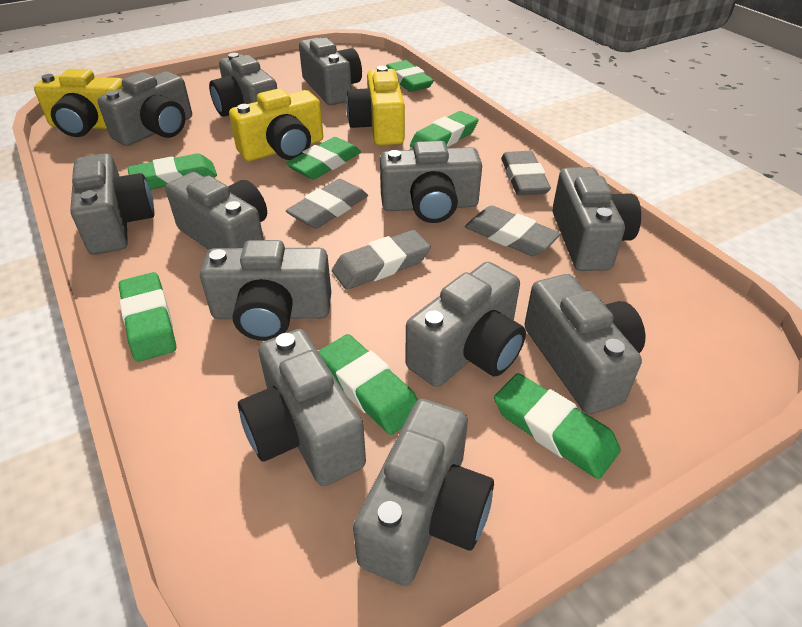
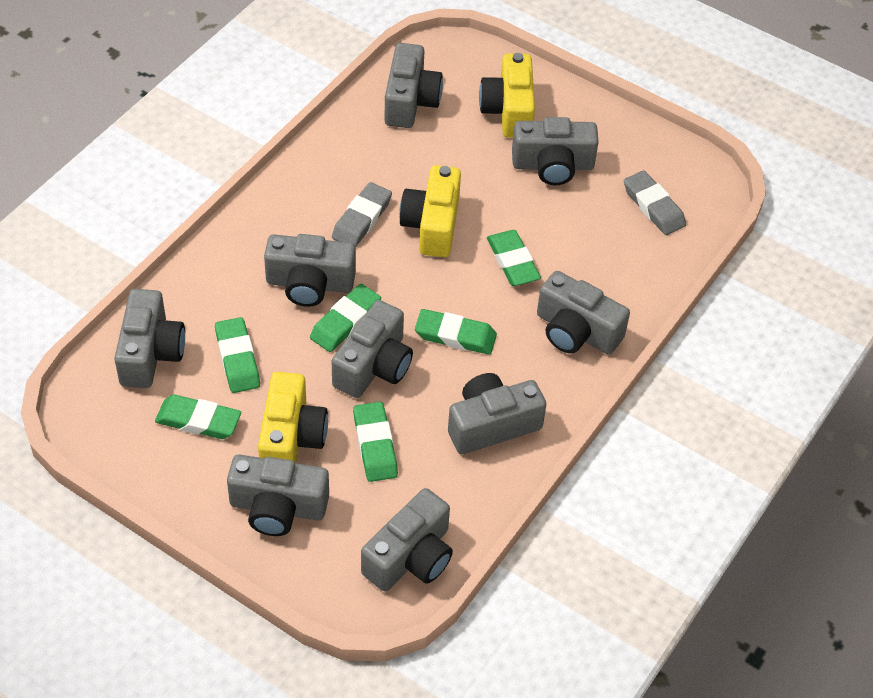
green eraser: [119,272,176,362] [128,153,217,190] [286,137,361,179] [318,334,418,435] [386,60,434,92] [410,111,479,149] [494,373,621,479] = 7 -> [155,395,241,439] [215,317,260,393] [310,284,381,352] [353,402,398,482] [415,309,497,355] [487,230,541,286] = 6
grey camera: [70,153,154,255] [98,72,192,146] [165,172,267,250] [200,240,331,341] [209,53,277,117] [238,329,366,486] [299,37,362,105] [353,399,494,586] [380,141,482,223] [405,262,526,387] [524,274,645,414] [552,167,641,271] = 12 -> [114,289,185,388] [227,454,329,536] [264,234,356,307] [332,300,413,398] [361,488,453,592] [384,43,443,128] [448,373,546,454] [512,117,599,185] [537,271,630,354] = 9
grey eraser: [286,179,368,229] [332,230,431,290] [465,205,561,256] [501,151,551,195] = 4 -> [332,182,392,247] [624,170,686,235] = 2

